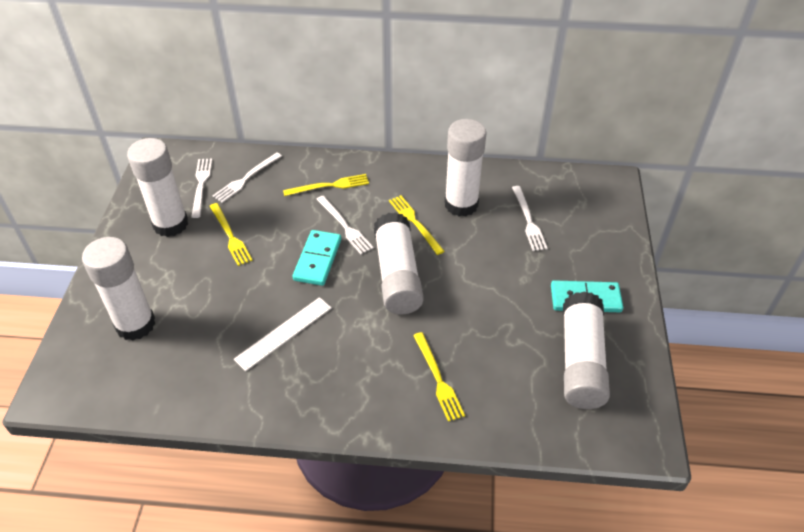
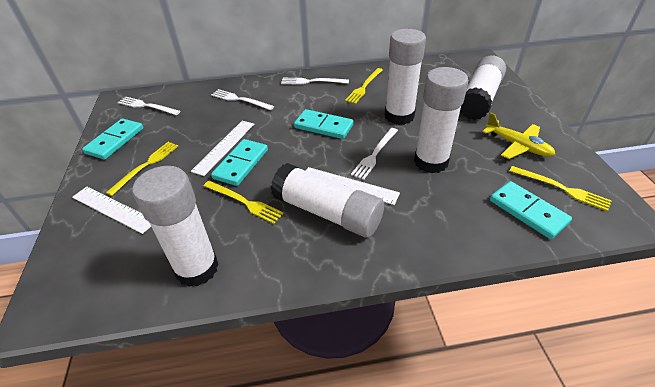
turquoise domino: [292,230,341,286] [551,280,623,312] = 2 -> [82,119,143,160] [211,139,268,186] [294,109,354,139] [490,181,572,239] = 4
white ruler: [234,297,332,371] = 1 -> [72,187,151,234] [191,121,255,176] [306,167,400,205] = 3
yellow plane: none = 0 -> [482,112,555,159] = 1

